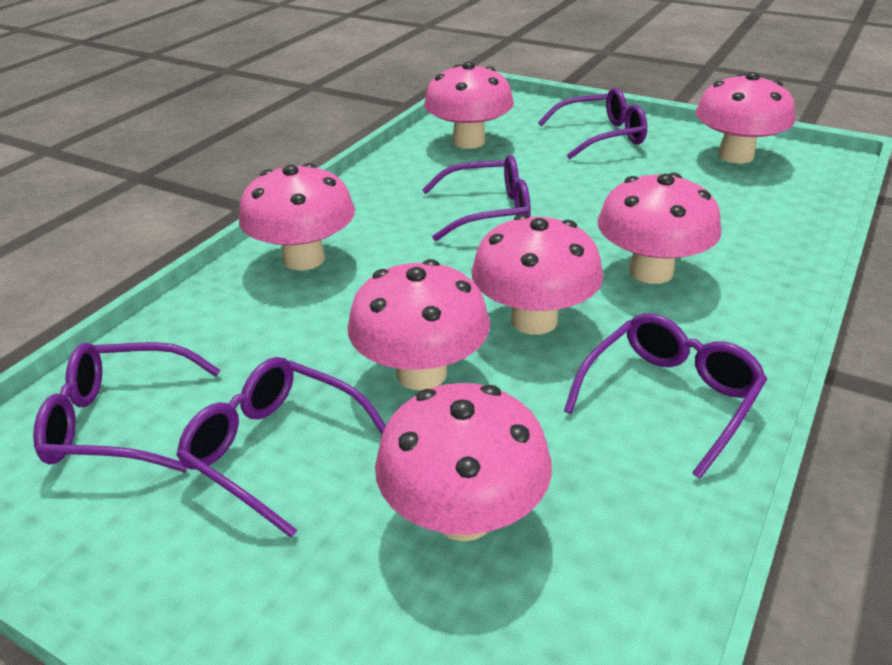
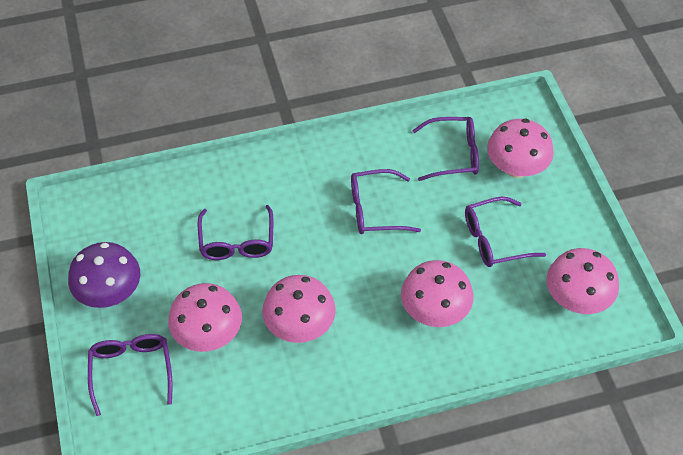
pink mushroom: [239,163,355,270] [348,259,490,390] [375,383,552,541] [424,62,514,149] [471,214,603,335] [597,173,721,284] [695,72,795,163] = 7 -> [168,283,242,352] [262,275,336,343] [401,260,474,327] [487,119,554,178] [546,248,619,314] = 5
purple mushroom: none = 0 -> [68,242,140,308] = 1

